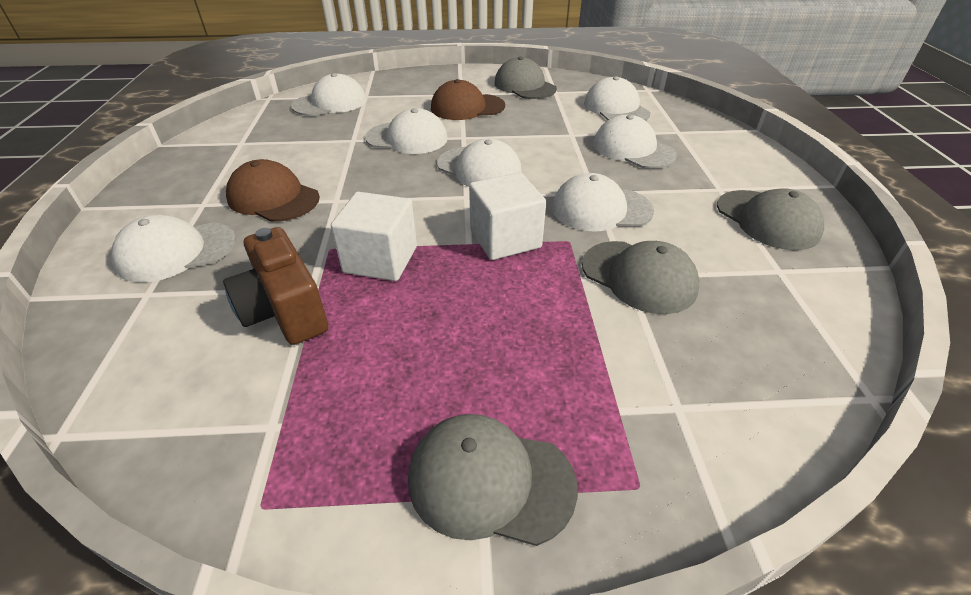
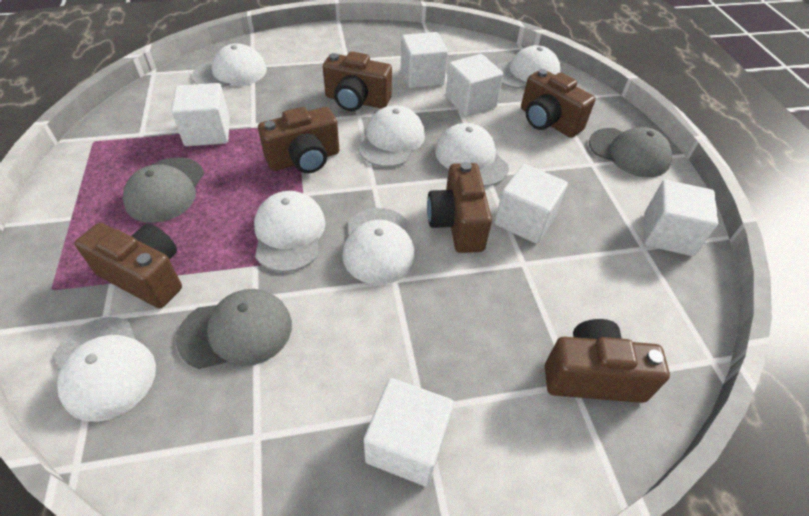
brown camera: [223,227,328,345] = 1 -> [75,223,182,308] [258,107,339,173] [323,51,392,111] [427,162,492,253] [521,69,595,138] [545,319,670,403] = 6
brown cap: [226,159,320,222] [431,79,505,120] = 2 -> none = 0
grey cap: [408,414,578,546] [494,56,557,99] [582,241,699,314] [717,188,824,250] = 4 -> [123,157,204,223] [176,289,292,369] [589,127,672,177] = 3
white cube: [331,192,417,281] [469,172,546,260] = 2 -> [171,83,230,146] [364,378,454,486] [401,32,448,88] [445,54,503,116] [494,164,568,244] [644,180,718,256] = 6

